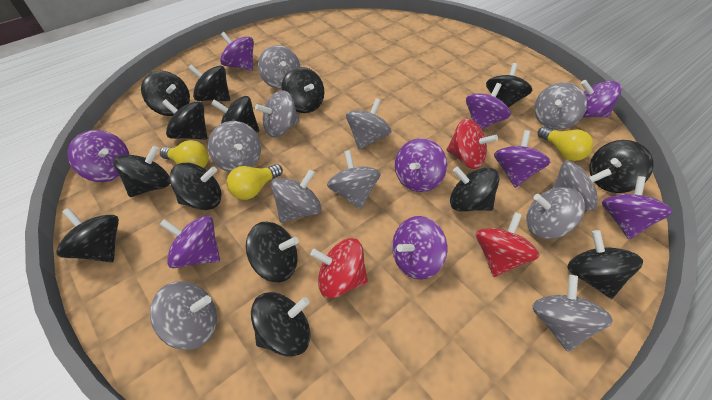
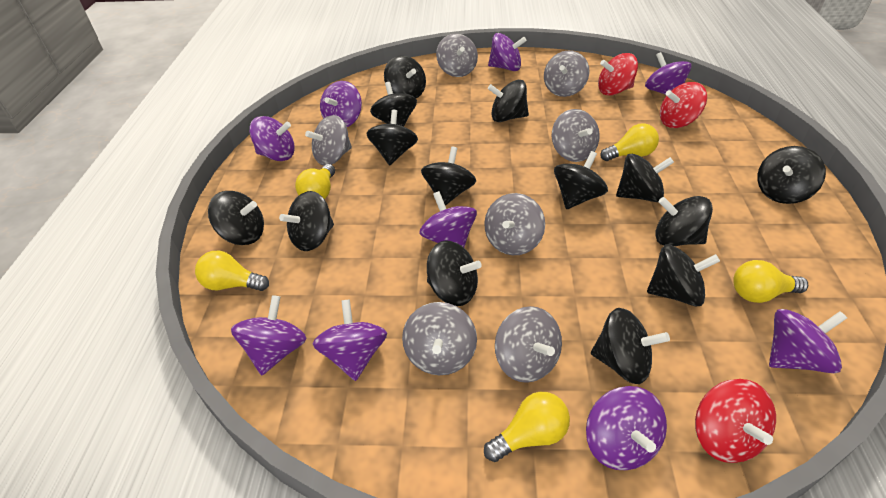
grey spinning top: [150,281,217,350] [208,121,261,172] [255,90,300,137] [258,45,300,89] [271,169,322,223] [327,150,381,210] [346,98,392,150] [526,187,585,239] [532,275,613,352] [534,82,587,130] [552,161,612,211] = 11 -> [305,115,352,166] [402,302,477,375] [436,34,478,77] [484,193,545,255] [495,306,562,383] [544,51,589,97] [552,109,600,162] = 7
yellow light bulb: [160,140,209,168] [226,164,283,200] [538,126,594,161] = 3 -> [195,251,269,291] [295,164,335,199] [484,392,570,462] [600,123,659,161] [733,260,808,303] = 5

